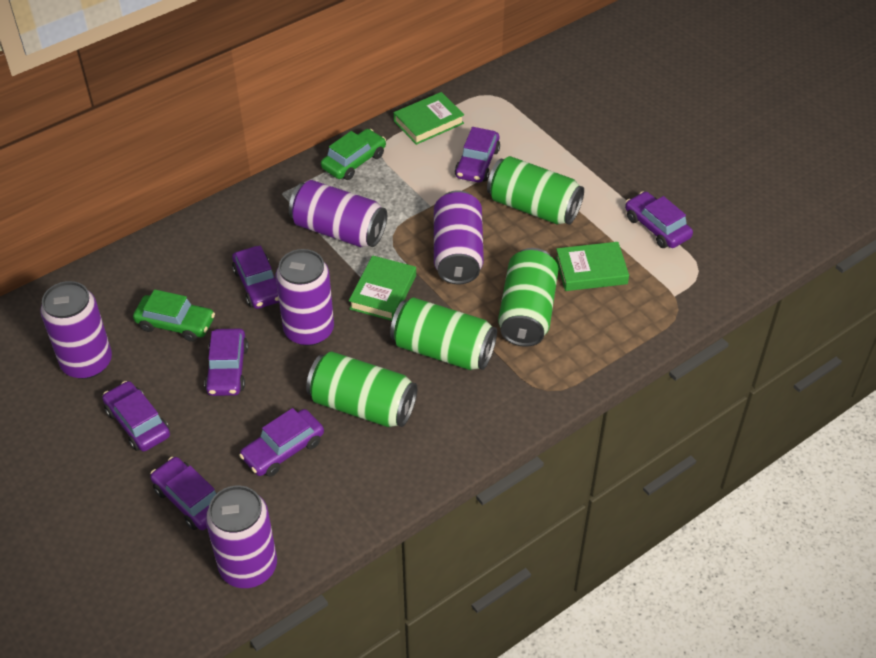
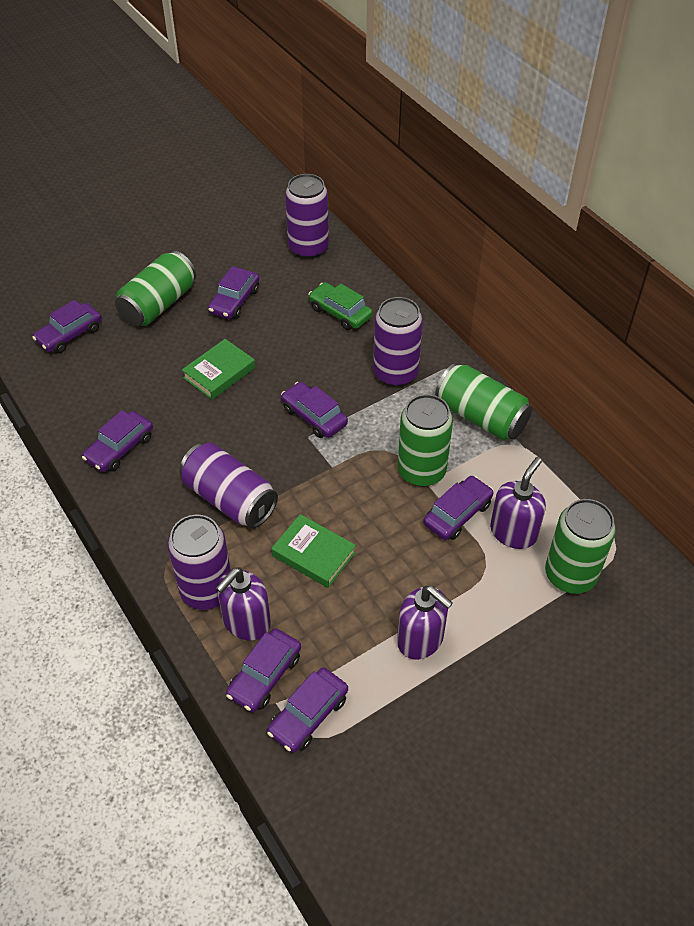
green book: [349,255,416,321] [393,92,464,145] [555,242,629,291] = 3 -> [182,339,255,400] [271,514,356,588] = 2
green car: [133,289,215,342] [321,129,386,180] = 2 -> [308,282,372,330] = 1
purple can: [40,281,112,379] [206,486,277,588] [276,249,334,346] [289,180,387,247] [434,190,484,284] = 5 -> [167,515,231,610] [180,443,278,528] [285,174,329,259] [373,297,423,387] = 4
purple soap dispenser: none = 0 -> [216,567,271,640] [397,586,453,660] [490,457,546,549] = 3

